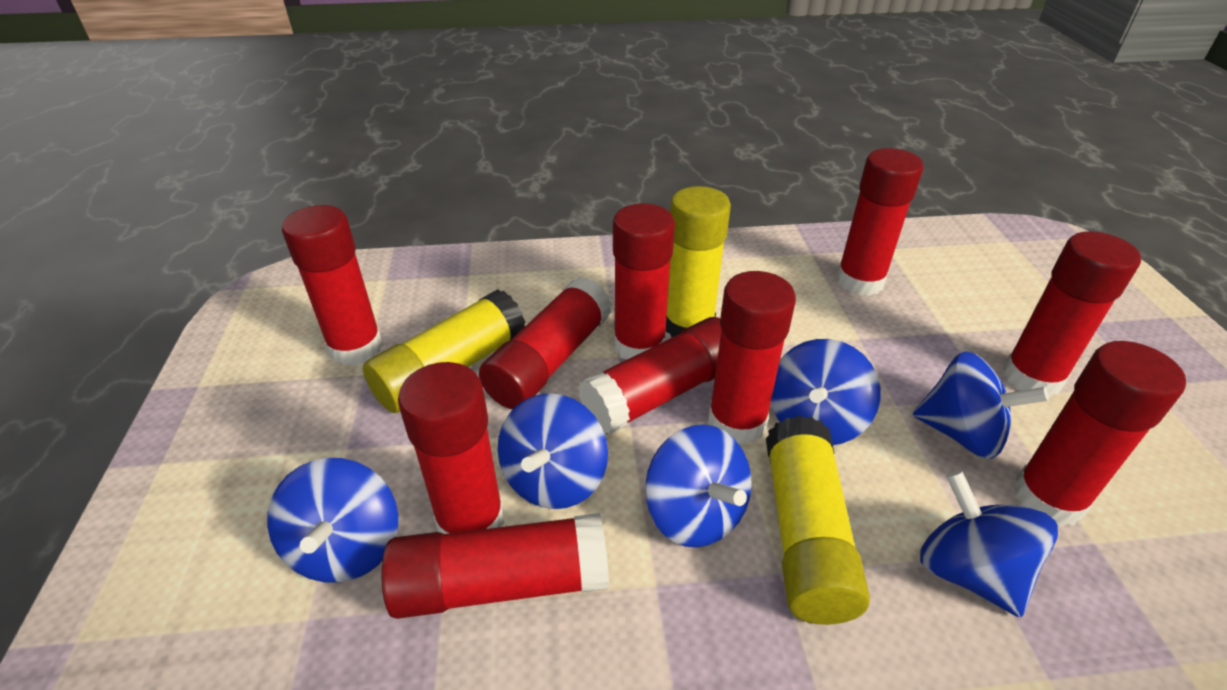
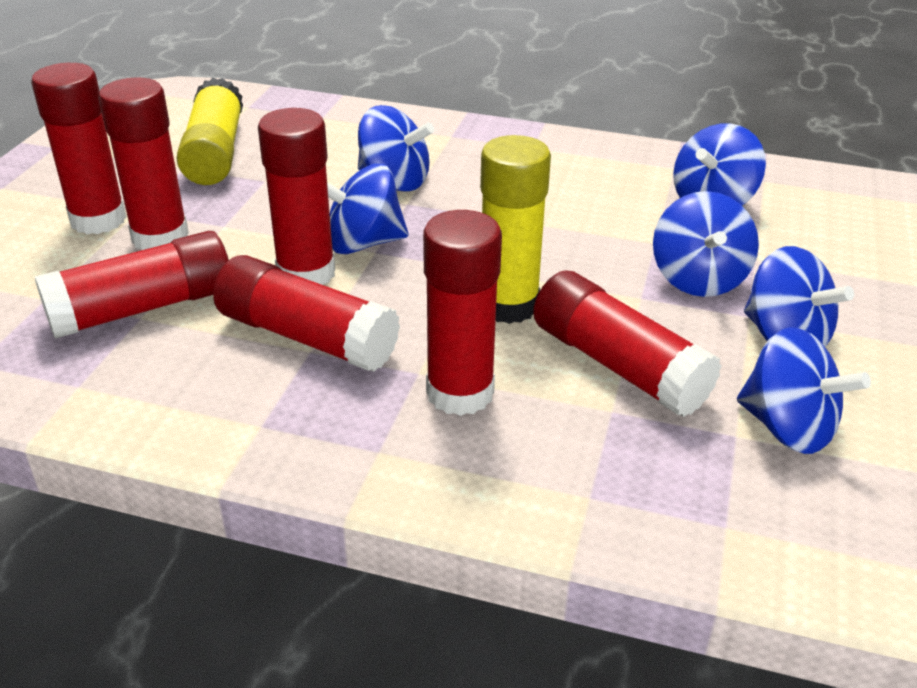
red glue stick: [282,205,383,366] [381,513,609,619] [398,362,504,534] [479,277,612,409] [578,317,721,435] [613,203,675,360] [708,271,796,445] [836,148,924,296] [1003,231,1141,397] [1013,341,1186,527] = 10 -> [31,63,127,234] [35,231,229,339] [99,78,189,250] [213,255,400,372] [258,108,335,285] [423,210,502,416] [533,270,722,417] = 7
yellow glue stick: [363,289,525,413] [666,186,731,337] [766,416,870,625] = 3 -> [177,78,243,185] [480,135,551,324] = 2

